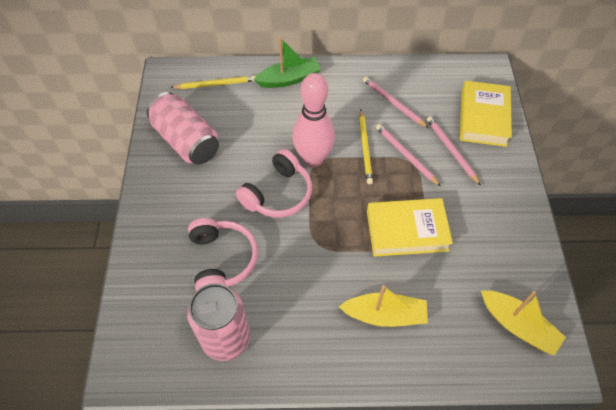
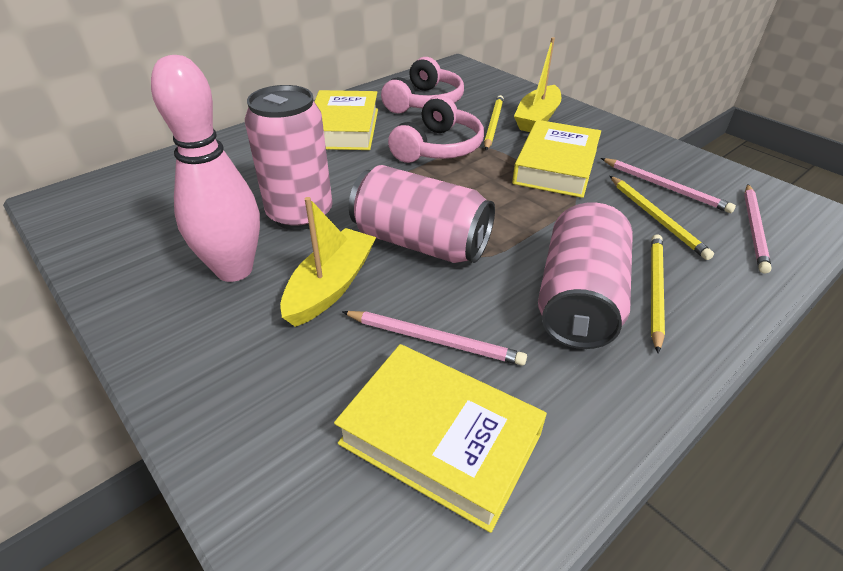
green boat: [253,38,321,88] = 1 -> none = 0
pink can: [147,92,219,165] [187,283,250,361] = 2 -> [245,85,332,230] [349,165,495,263] [538,202,633,349] = 3
yellow book: [367,198,453,257] [460,81,512,147] = 2 -> [314,90,378,150] [334,344,547,533] [512,120,601,198] = 3
yellow pencil: [170,76,256,89] [359,110,373,184] = 2 -> [484,95,504,150] [610,176,714,260] [651,234,665,354] = 3

